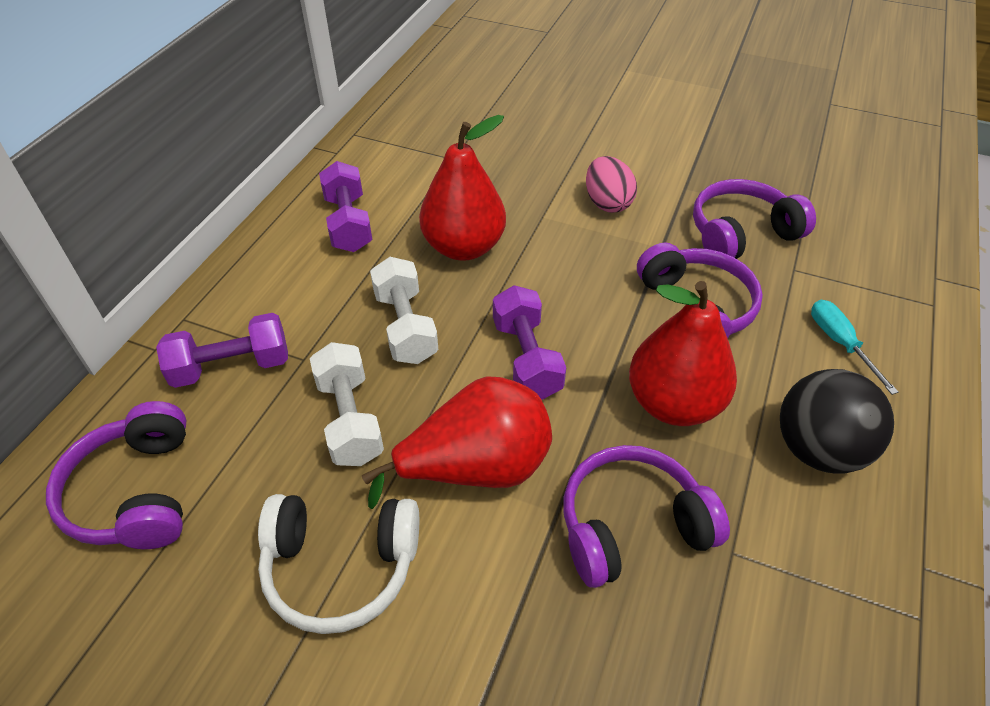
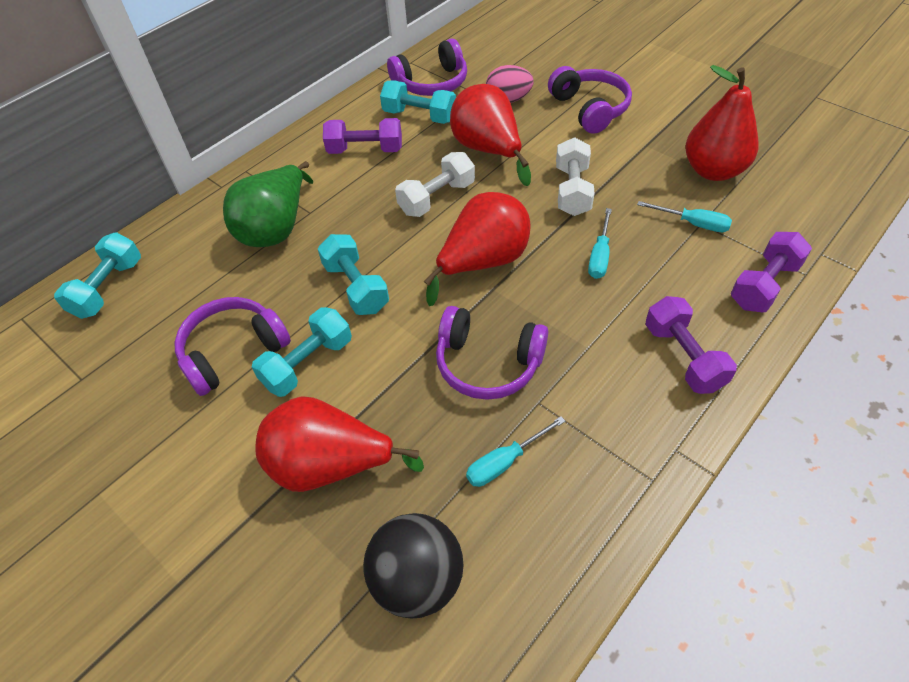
green pear: none = 0 -> [223,161,313,247] = 1
red pear: [362,376,552,509] [419,115,506,261] [629,281,737,426] = 3 -> [255,396,424,492] [424,192,531,306] [450,84,531,186] [685,65,758,181] = 4
turquoise dumbbell: none = 0 -> [54,232,141,319] [252,307,352,397] [318,234,389,315] [380,80,456,124] = 4
turquoise screwdriver: [811,300,898,395] = 1 -> [466,416,565,487] [588,208,612,279] [637,201,732,232] = 3
white headphones: [258,494,419,634] = 1 -> none = 0

